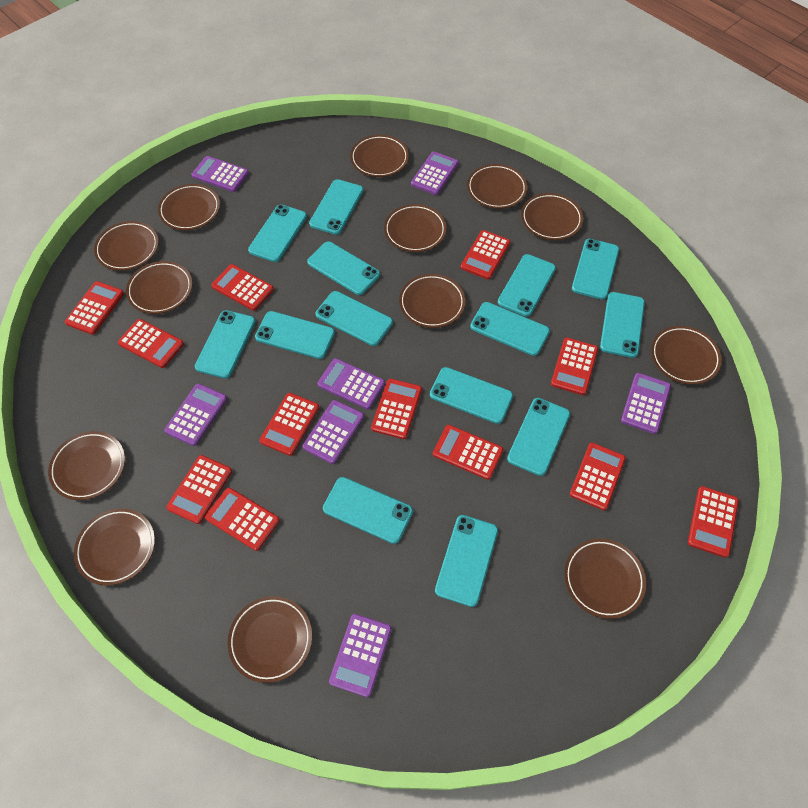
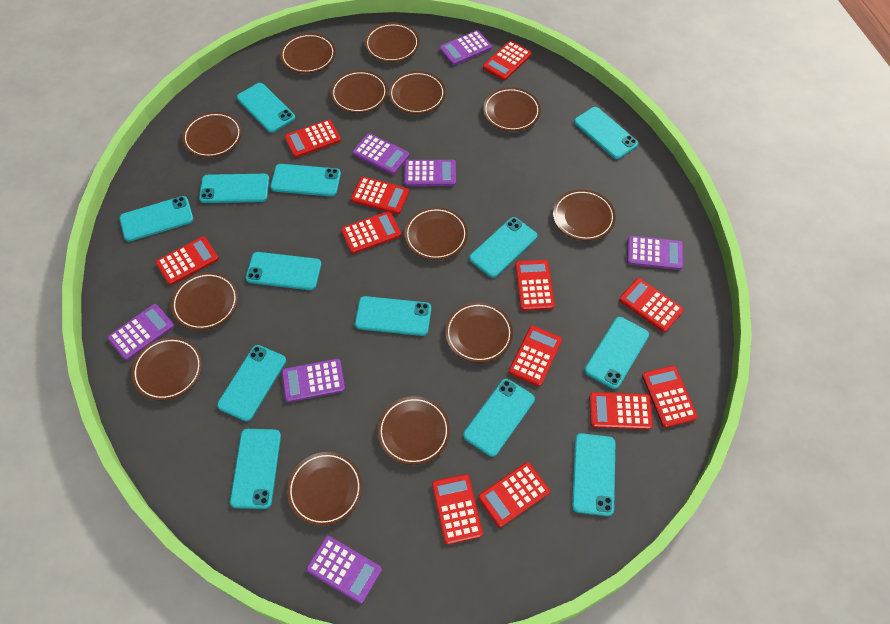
turquoise phone: [195,310,256,378] [248,204,307,262] [255,311,335,359] [307,241,380,295] [309,179,364,235] [316,291,393,346] [323,477,413,544] [430,367,513,424] [435,515,498,607] [470,302,550,356] [498,254,556,317] [507,398,570,476] [572,239,619,300] [600,292,645,358] = 14 -> [119,196,193,242] [199,174,269,203] [217,345,286,421] [230,429,281,509] [237,83,295,133] [245,252,321,290] [270,164,341,196] [355,296,431,336] [463,379,535,457] [469,217,537,278] [572,433,615,516] [574,107,638,159] [584,317,649,389] = 13

